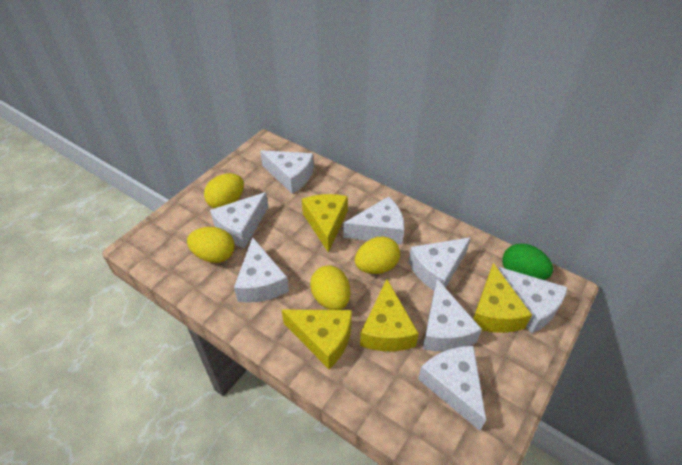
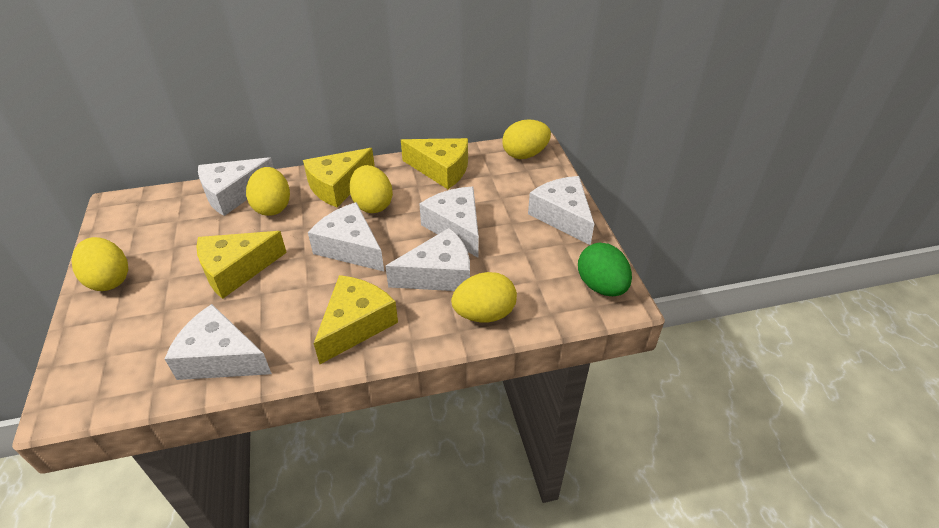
white cheese: [210,192,268,248] [234,237,289,303] [260,150,314,194] [343,196,404,244] [408,237,471,290] [418,346,486,431] [423,279,482,351] [498,267,568,334] = 8 -> [165,304,272,380] [198,157,274,216] [308,202,384,271] [385,228,470,291] [419,187,479,258] [528,176,594,245] = 6
yellow egg: [187,227,235,263] [204,173,244,208] [310,266,350,310] [355,237,400,274] = 4 -> [71,237,128,291] [246,167,290,216] [349,165,393,213] [451,272,517,322] [502,119,551,159] = 5

